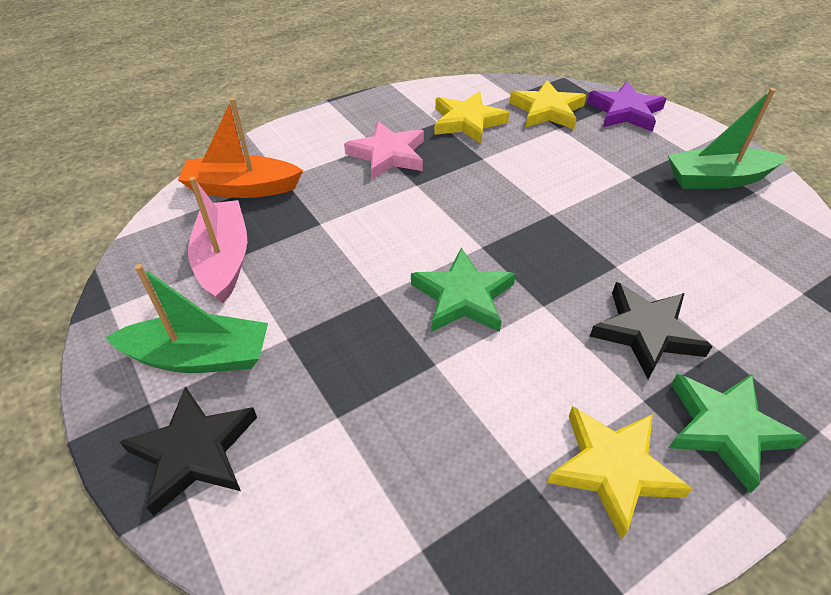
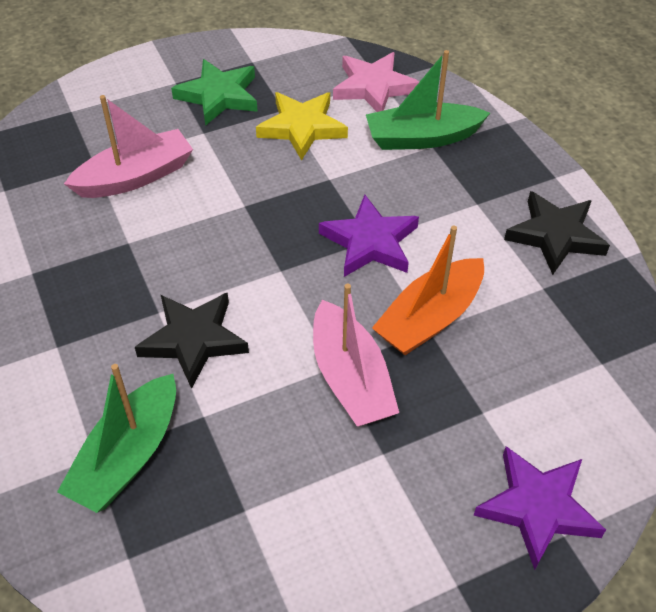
green star: [411,247,516,332] [669,374,807,493] = 2 -> [171,59,258,126] = 1
pink boat: [188,177,247,304] = 1 -> [64,95,193,198] [313,284,399,427] = 2
purple star: [587,81,667,132] = 1 -> [319,195,419,277] [474,446,606,570] = 2
yellow star: [434,92,510,144] [509,80,586,129] [547,406,693,540] = 3 -> [256,92,348,161] = 1

